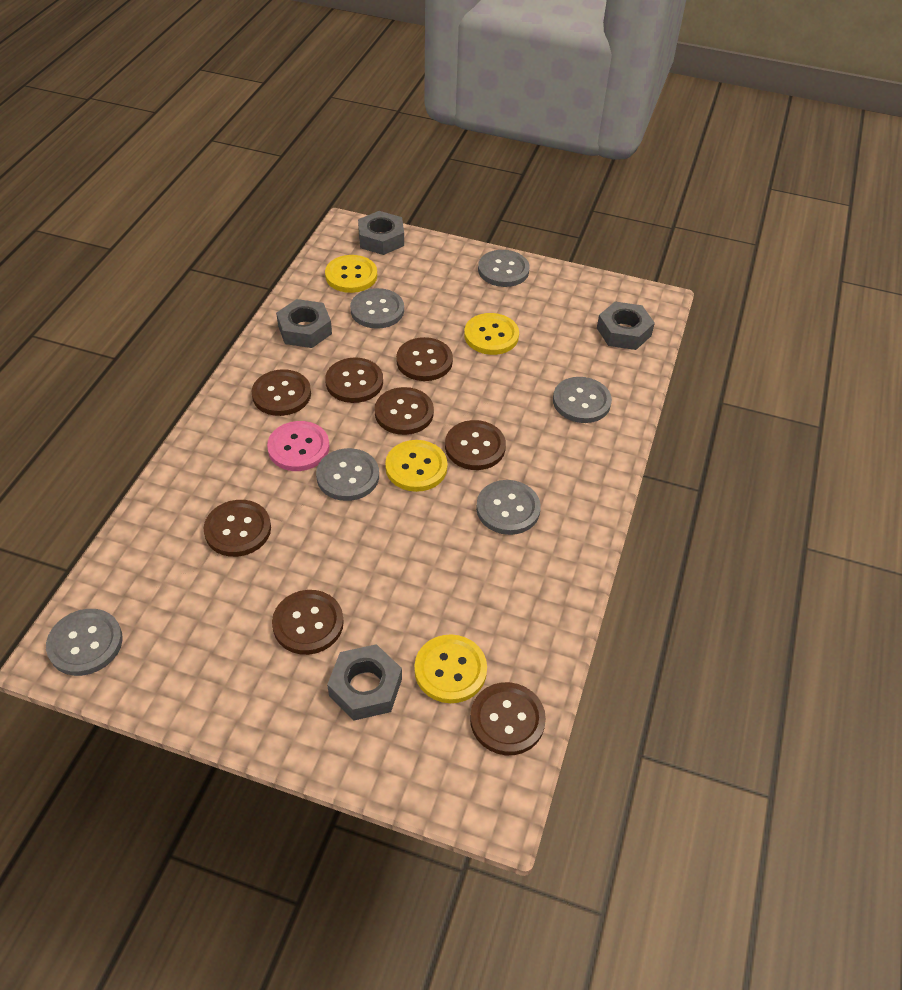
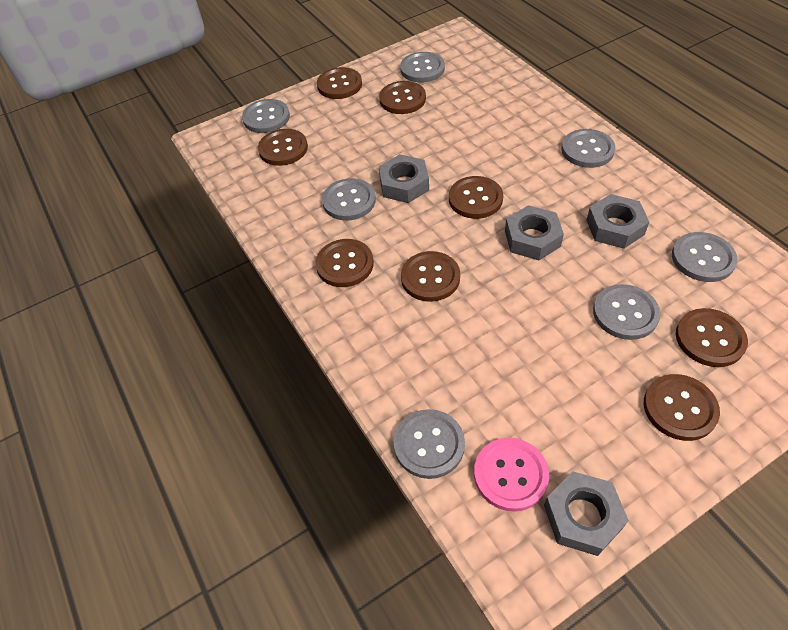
grey button: [46,609,123,676] [316,448,379,501] [350,288,404,329] [476,480,541,535] [478,250,530,287] [553,377,612,423] = 6 -> [242,99,290,133] [322,178,376,221] [394,409,465,479] [400,52,445,83] [561,129,615,168] [593,284,660,340] [672,232,737,282] = 7
yellow button: [325,255,377,293] [385,440,448,492] [414,634,487,703] [464,313,519,355] = 4 -> none = 0

